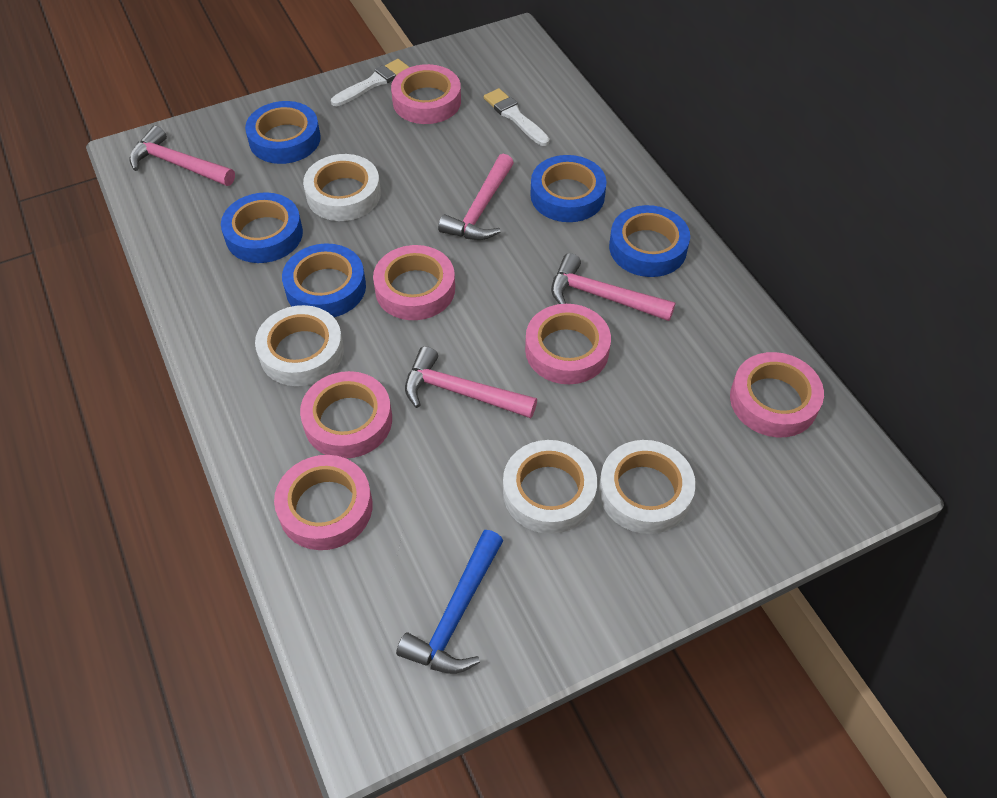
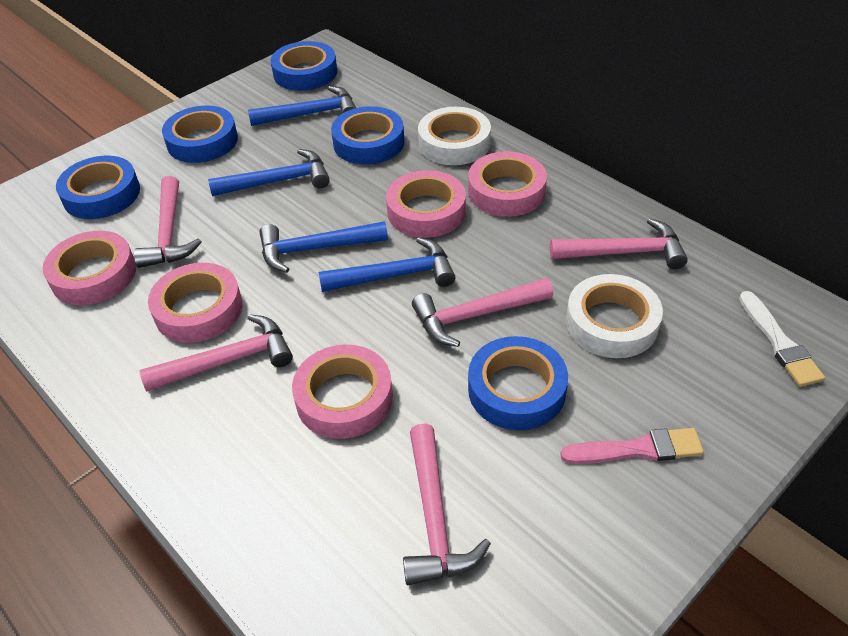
blue hammer: [396,530,503,674] = 1 -> [208,149,330,196] [248,86,356,126] [259,221,388,273] [318,237,455,292] = 4
pink brush: none = 0 -> [560,428,704,464] = 1
pink hammer: [129,126,235,186] [405,346,537,418] [438,154,514,240] [551,253,676,321] = 4 -> [134,176,202,268] [139,314,293,391] [403,423,491,585] [412,278,553,347] [550,218,688,269] = 5
pink tape: [274,455,373,550] [300,371,392,458] [373,245,455,320] [391,64,461,124] [525,304,611,384] [730,352,824,437] = 6 -> [42,231,136,305] [148,263,243,343] [292,344,393,439] [386,170,466,238] [468,151,547,217] = 5
white brush: [331,59,409,106] [484,88,550,146] = 2 -> [739,291,825,387] = 1
white tape: [255,305,344,386] [303,154,381,221] [503,440,597,534] [599,440,696,534] = 4 -> [418,107,491,165] [566,274,663,358] = 2

